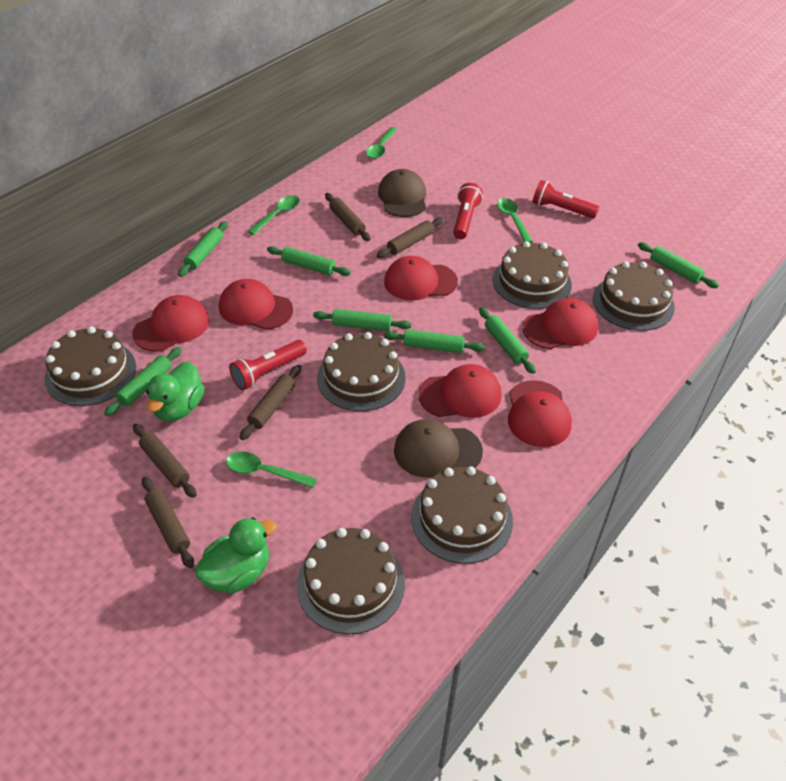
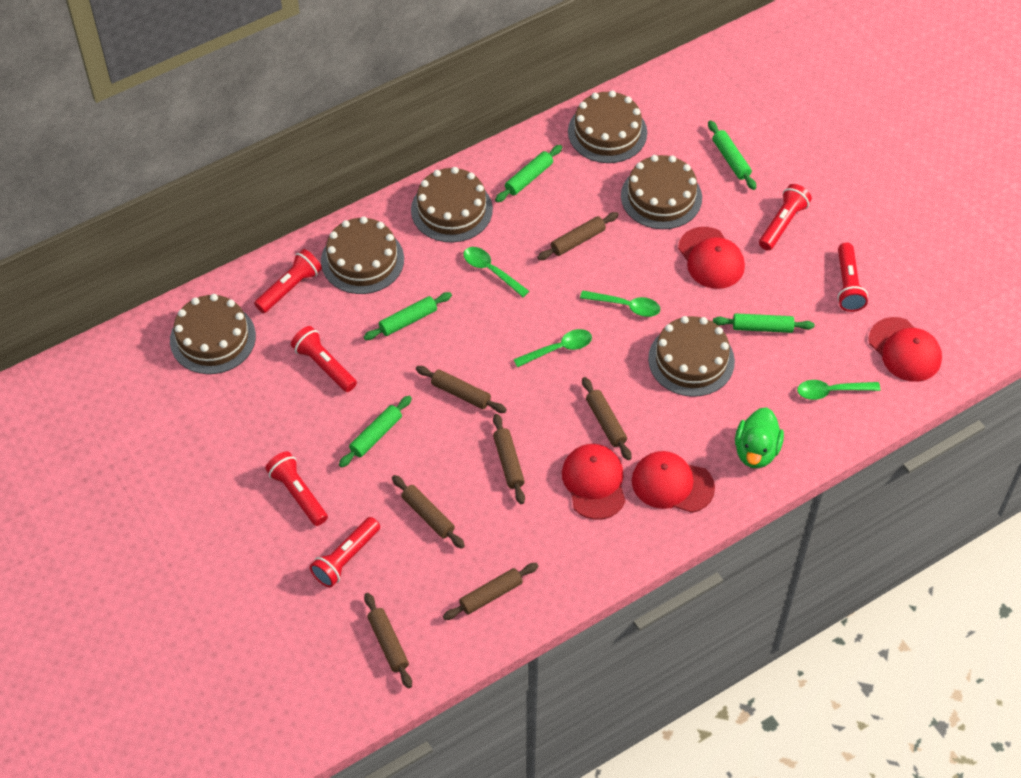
brown cap: [378,169,426,217] [394,419,483,478] = 2 -> none = 0
brown rolling pin: [133,424,197,498] [142,476,194,568] [240,365,301,440] [325,193,371,241] [377,218,443,258] = 5 -> [364,593,412,688] [392,475,465,549] [416,366,507,413] [443,563,538,620] [493,414,525,504] [537,212,619,260] [582,377,631,460] = 7
green duck: [146,362,205,421] [194,517,277,594] = 2 -> [735,407,784,468] = 1
green rolling pin: [104,347,182,416] [178,221,228,277] [267,246,351,276] [313,309,411,331] [384,329,485,353] [479,307,536,374] [638,242,719,288] = 7 -> [339,396,412,467] [364,292,452,340] [495,145,562,202] [708,120,756,190] [713,313,814,333] = 5
red cap: [132,295,209,352] [219,279,293,330] [384,256,458,301] [418,364,502,418] [508,380,572,447] [523,298,598,349] = 6 -> [562,444,626,520] [632,451,715,513] [678,227,745,289] [869,317,942,382] = 4
red flashlight: [229,340,307,390] [453,183,483,239] [532,180,599,219] = 3 -> [254,249,322,313] [265,451,328,526] [291,326,357,392] [310,517,380,588] [759,184,812,251] [837,243,868,312] = 6

